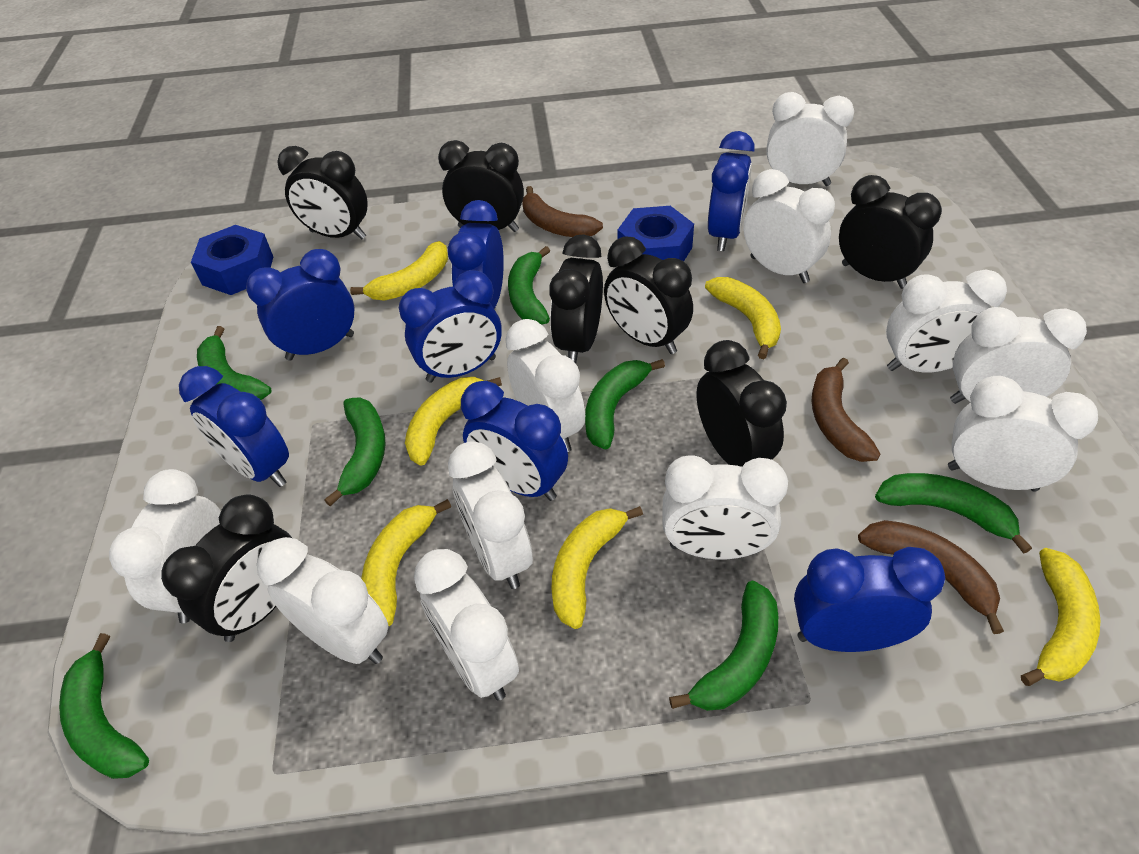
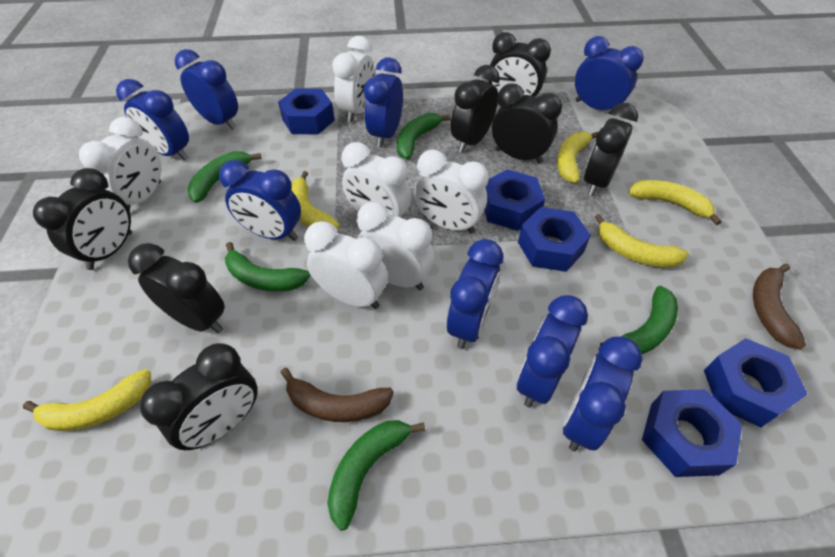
blue clock: [179,366,289,487] [246,249,354,361] [399,270,502,383] [448,200,504,309] [461,381,568,501] [708,131,755,251] [794,547,945,652] = 7 -> [116,79,189,161] [175,49,238,130] [219,160,301,241] [364,57,403,147] [447,239,503,349] [517,295,588,408] [563,337,643,452] [575,36,644,110] = 8
blue nut: [191,225,273,295] [618,206,694,261] = 2 -> [278,88,335,134] [484,169,545,231] [518,207,591,272] [642,389,742,477] [704,338,808,427] = 5
brown banana: [522,186,603,237] [812,357,880,462] [858,520,1004,634] = 3 -> [280,368,394,422] [753,264,806,350] = 2
green banana: [59,633,149,779] [197,326,272,400] [324,397,386,506] [508,246,550,325] [585,359,665,450] [669,581,778,711] [875,473,1032,554] = 7 -> [187,151,261,203] [225,242,310,291] [327,420,425,531] [397,113,451,159] [600,286,678,354] = 5
white clock: [109,469,221,623] [257,537,388,664] [414,549,519,701] [448,441,533,589] [505,319,585,452] [662,455,788,559] [743,169,835,283] [766,92,854,186] [886,269,1007,373] [948,376,1098,492] [950,307,1087,404] = 11 -> [79,117,161,211] [304,221,388,309] [332,36,375,122] [342,142,412,217] [356,202,434,290] [415,150,489,233] = 6
yellow banana: [350,241,448,301] [361,499,451,626] [405,377,502,466] [551,506,643,629] [705,277,781,359] [1021,548,1101,686] = 6 -> [23,369,151,431] [291,171,339,229] [557,132,598,183] [595,214,689,268] [628,180,722,225] = 5

